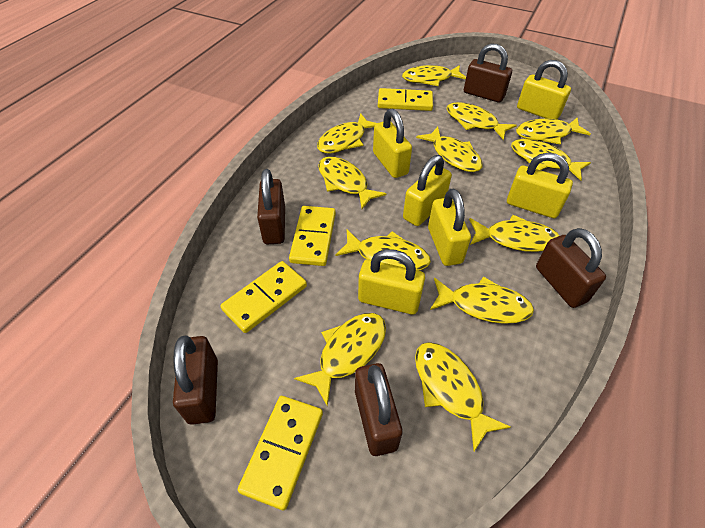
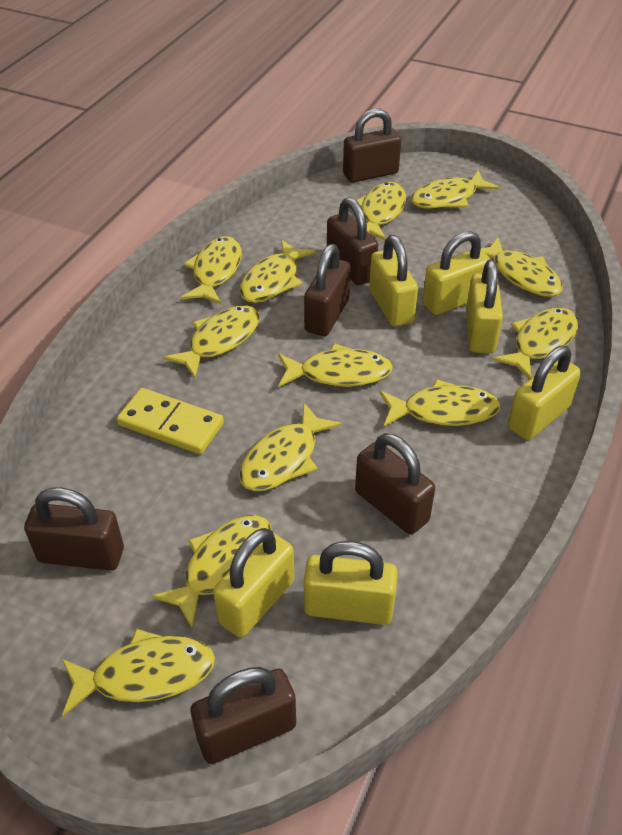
brown padlock: [173,335,218,425] [257,169,285,244] [355,363,402,456] [464,44,512,102] [536,228,606,308] = 5 -> [24,487,124,571] [190,667,296,764] [304,244,350,336] [327,197,378,285] [343,109,401,182] [355,433,435,535] = 6
yellow domino: [220,261,307,333] [238,396,323,510] [289,206,336,266] [378,88,433,111] = 4 -> [117,388,224,454] = 1

